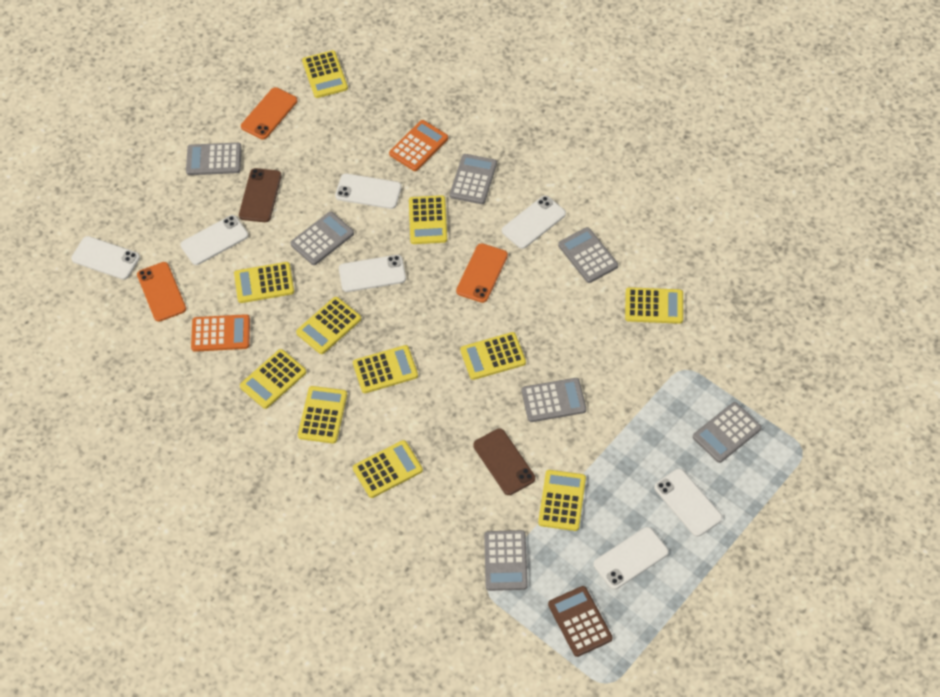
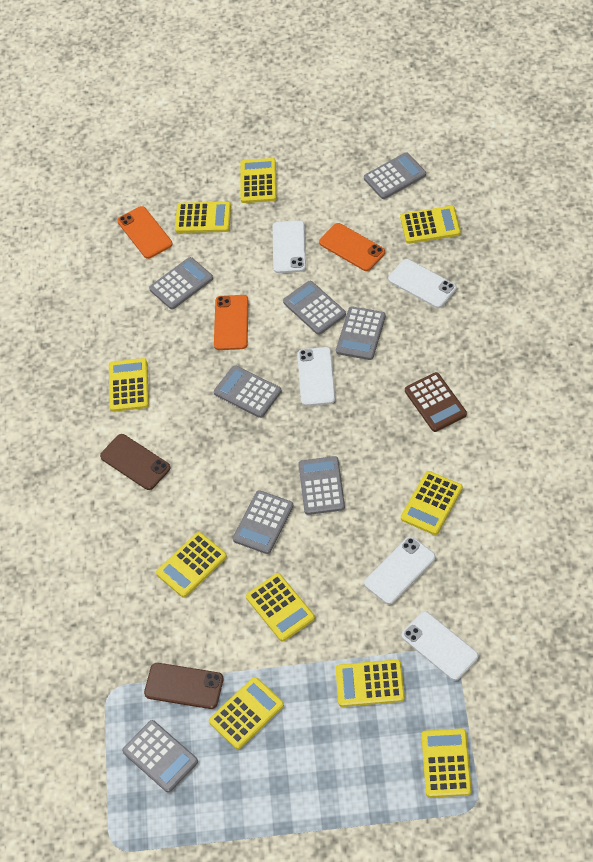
grey calculator: [186,143,242,175] [290,212,354,265] [450,154,497,204] [484,530,528,591] [522,378,586,422] [558,227,618,283] [693,402,761,463] = 7 -> [122,720,198,793] [149,257,213,309] [214,365,282,418] [233,490,294,554] [283,281,346,335] [298,456,345,515] [336,306,386,360] [364,152,426,199] = 8
orange calculator: [191,314,250,352] [389,120,448,171] = 2 -> none = 0
white phone: [71,236,140,280] [181,215,248,265] [335,173,402,209] [339,255,406,292] [502,195,566,249] [594,527,669,589] [654,469,722,537] = 7 -> [272,220,306,273] [297,347,336,406] [364,537,436,604] [388,259,457,308] [402,611,479,681] = 5
yellow calculator: [234,262,294,303] [240,349,306,409] [296,297,361,354] [298,386,347,443] [302,50,348,98] [353,345,418,393] [353,440,423,498] [409,195,447,244] [460,332,526,380] [538,470,586,531] [625,287,683,324] = 11 -> [109,358,149,412] [156,532,227,598] [175,202,231,233] [209,677,284,749] [240,158,277,203] [246,573,315,641] [336,659,405,707] [400,206,461,244] [401,471,463,535] [421,729,472,798] = 10

